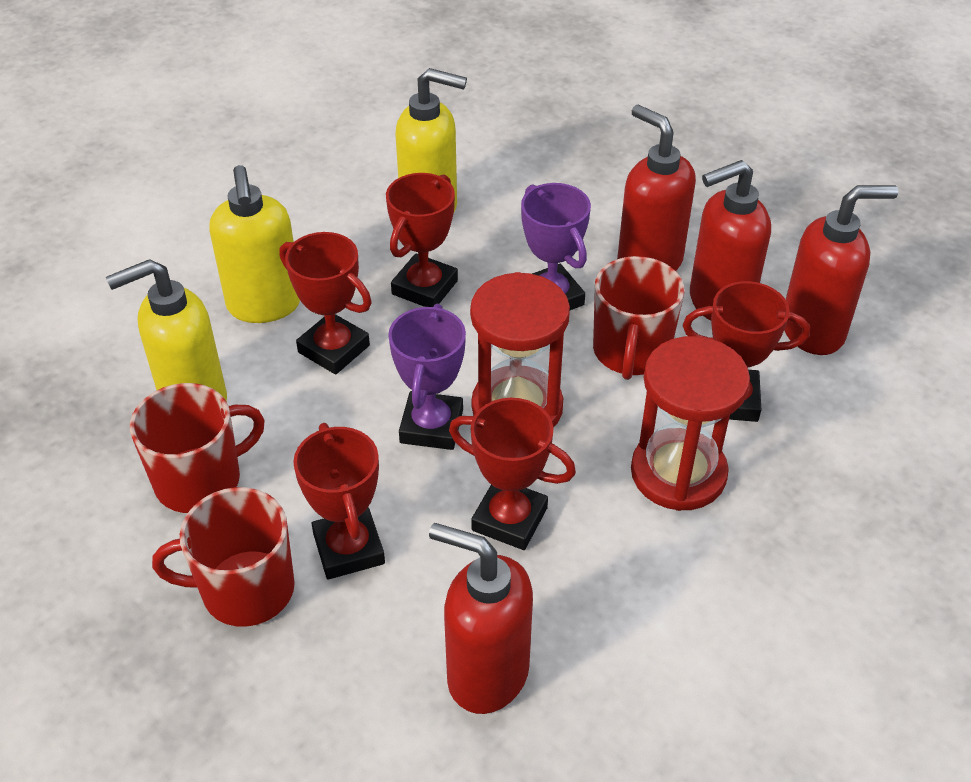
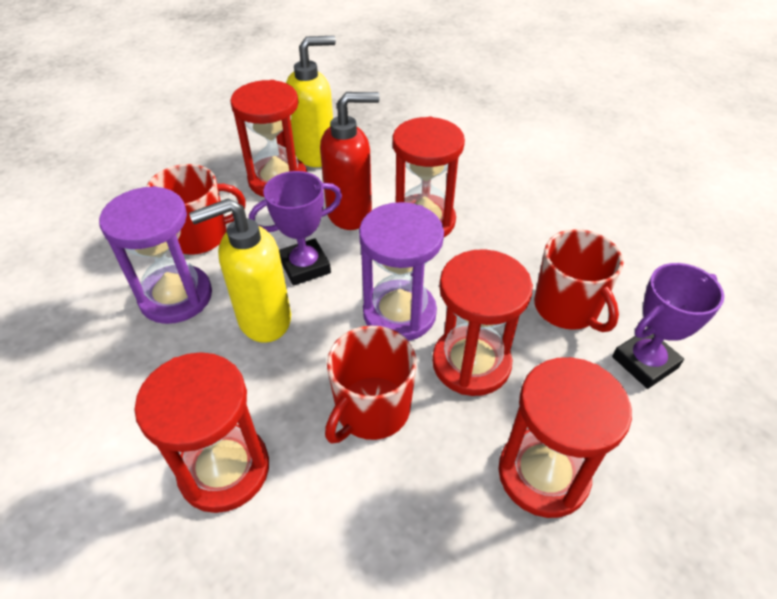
purple hourglass: none = 0 -> [99,186,212,324] [359,202,444,341] = 2
red hourglass: [470,272,570,428] [631,336,750,511] = 2 -> [134,352,269,513] [230,80,307,197] [392,117,465,237] [432,249,533,396] [498,357,632,518] = 5
red soap dispenser: [429,523,533,714] [617,105,696,271] [690,160,771,321] [784,185,898,355] = 4 -> [320,92,380,230] = 1
red trophy: [280,232,372,375] [293,423,385,579] [386,173,458,307] [449,398,576,550] [683,281,810,422] = 5 -> none = 0
yellow soap dispenser: [106,259,227,401] [209,165,300,323] [395,68,467,212] = 3 -> [189,198,291,343] [286,36,336,167] = 2

